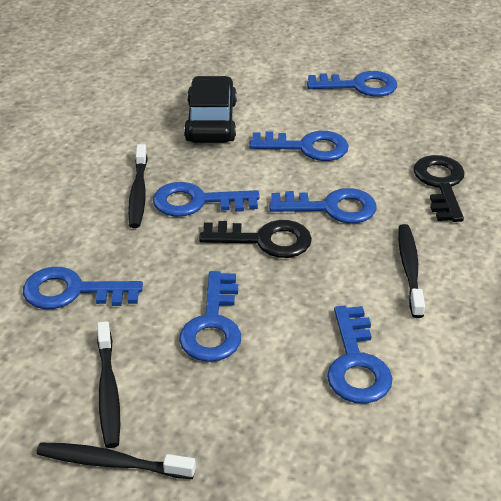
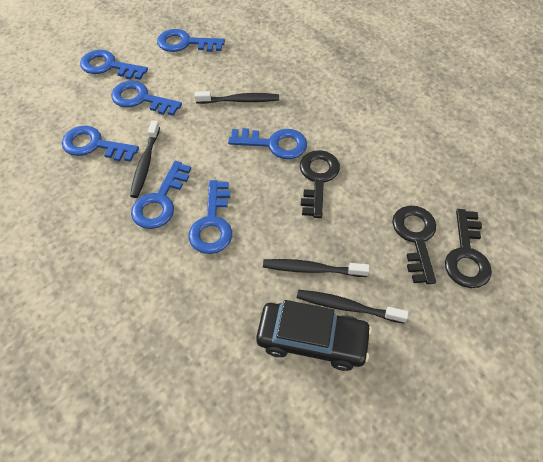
black key: [199,220,312,258] [413,155,465,222] = 2 -> [300,150,340,218] [392,206,436,284] [445,209,492,288] = 3

